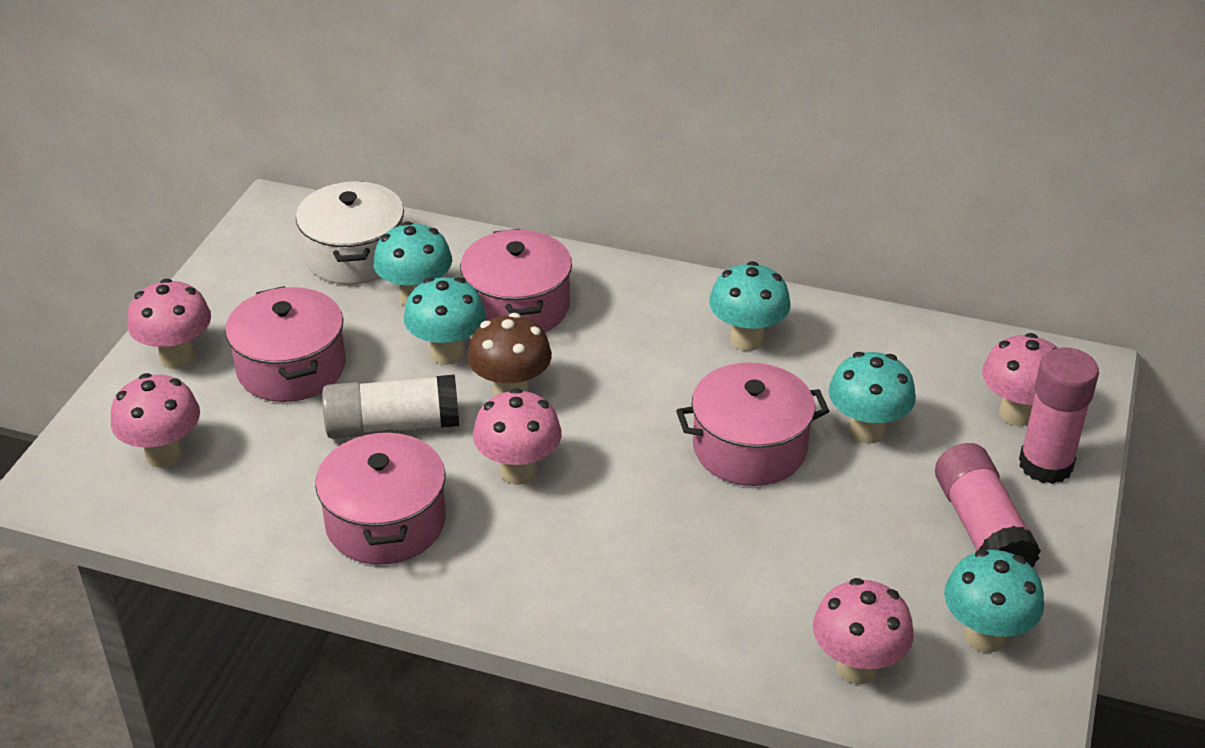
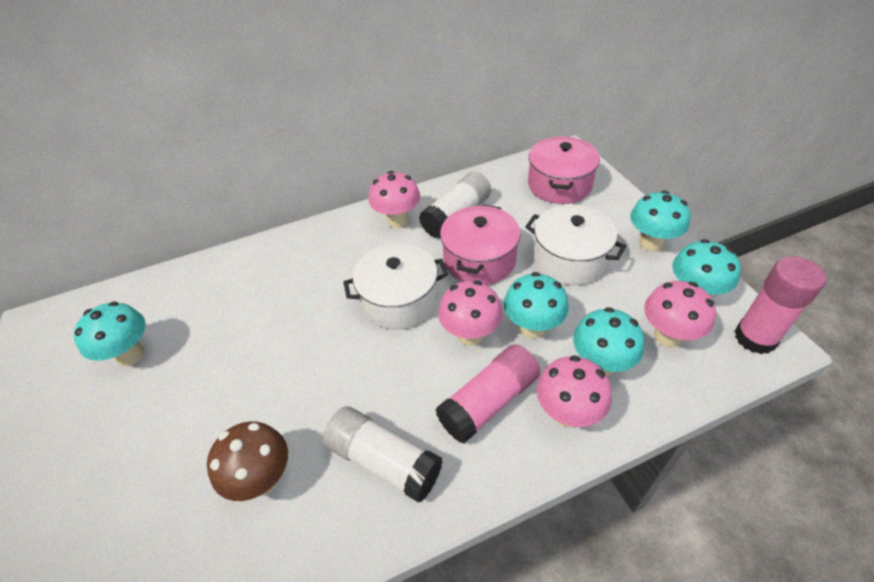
pink mushroom: [111,373,200,468] [128,279,211,369] [473,388,562,485] [813,578,914,684] [982,333,1057,426] = 5 -> [369,171,420,228] [438,280,503,346] [537,355,612,428] [644,281,716,348] = 4
pink pot: [225,286,346,402] [315,429,446,565] [460,229,572,332] [676,362,829,486] = 4 -> [440,204,521,285] [528,137,600,204] = 2
white glue stick: [322,375,459,439] = 1 -> [323,406,443,503] [419,172,491,238] = 2
white pot: [296,181,404,285] = 1 -> [343,243,448,330] [525,205,626,285] = 2

